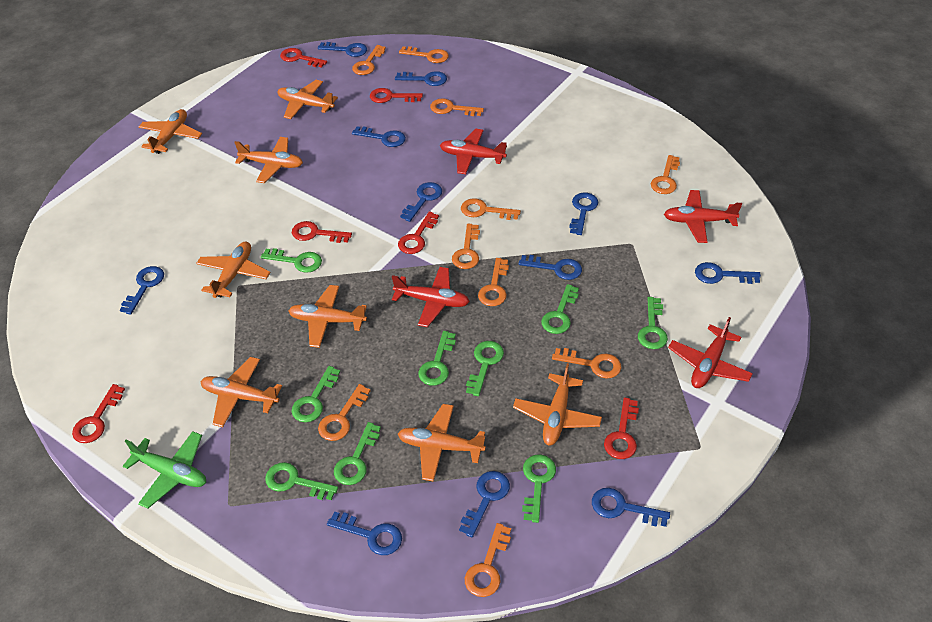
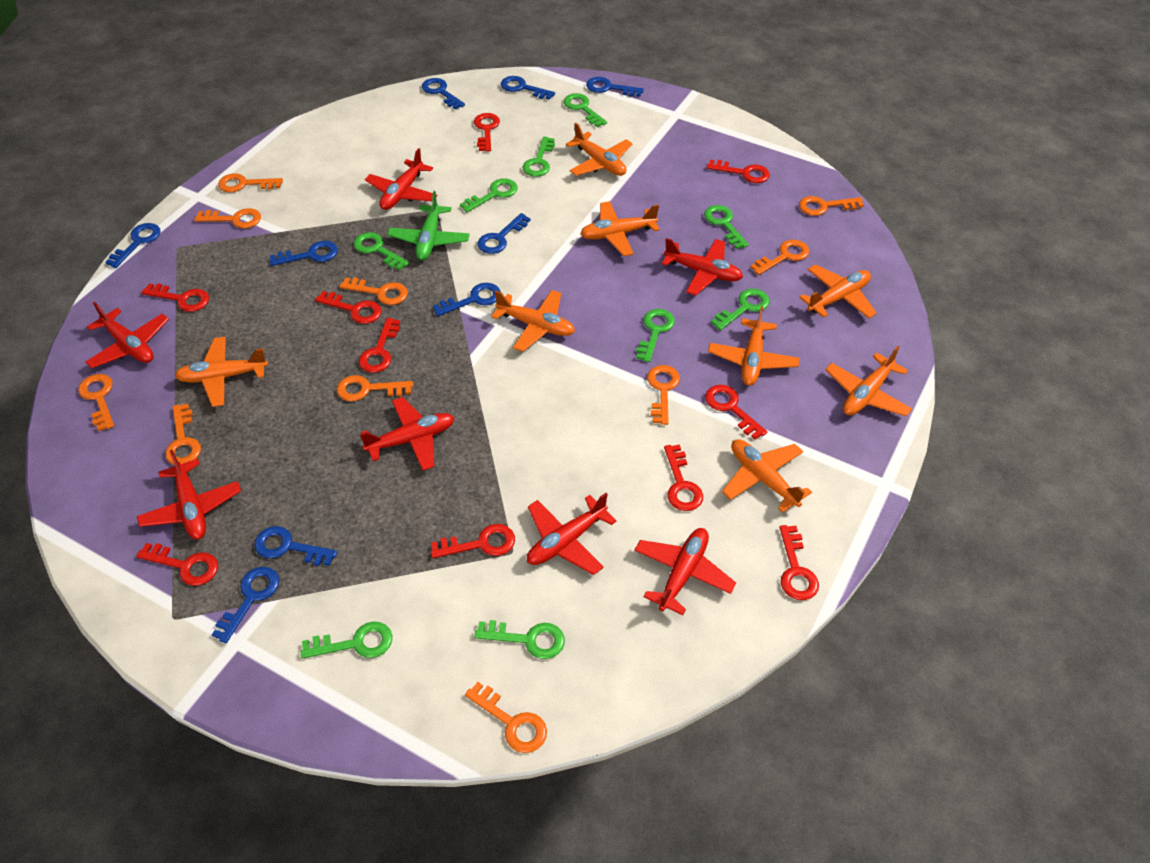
blue key: [120,266,164,315] [318,42,367,57] [327,511,402,555] [352,126,406,147] [395,71,447,86] [400,182,442,222] [459,471,510,537] [518,255,582,280] [569,193,598,235] [592,488,670,527] [695,262,761,284] = 11 -> [105,223,161,268] [212,567,279,643] [254,526,337,566] [269,241,338,266] [422,78,465,110] [433,283,501,316] [477,213,530,254] [501,76,555,100] [586,77,644,97] = 9
red key: [72,384,125,443] [280,48,327,68] [292,221,352,243] [370,88,423,103] [398,211,439,254] [604,397,639,459] = 6 -> [136,543,218,586] [141,283,209,312] [315,291,382,324] [359,318,400,373] [431,524,515,558] [474,113,500,151] [664,444,703,511] [705,385,767,440] [707,160,770,183] [779,525,819,600] = 10
red plane: [392,267,470,327] [440,129,507,174] [664,190,742,243] [668,317,753,388] = 4 -> [85,302,169,368] [137,450,241,539] [359,397,454,471] [365,148,438,210] [527,493,617,575] [634,528,736,615] [662,238,743,296] = 7

